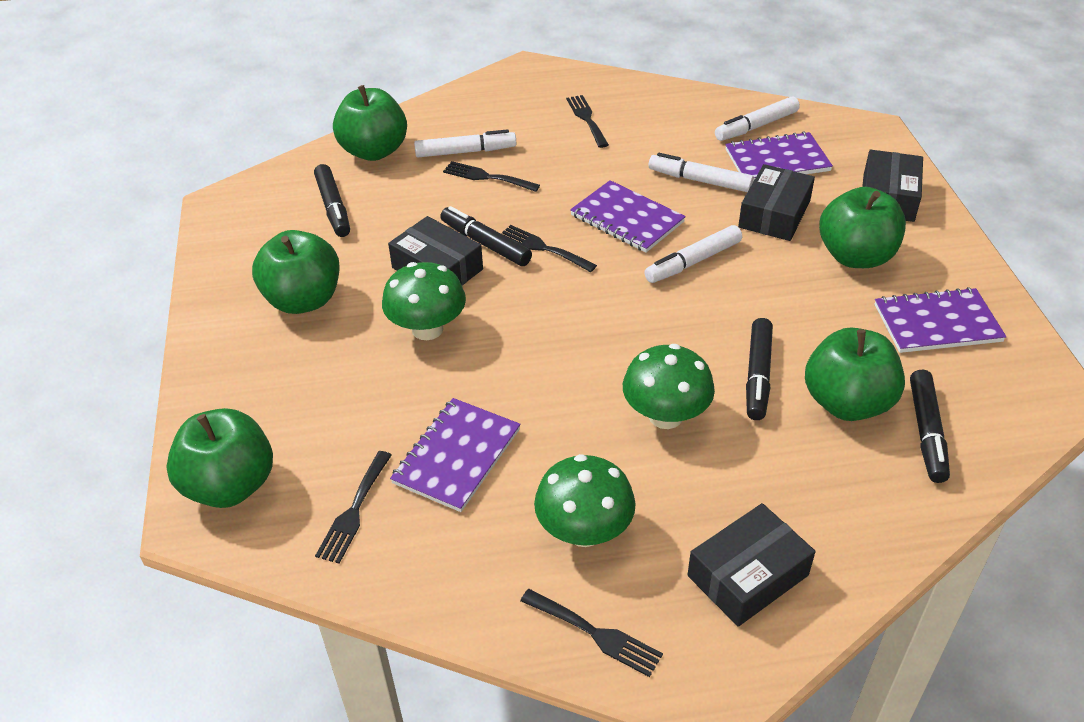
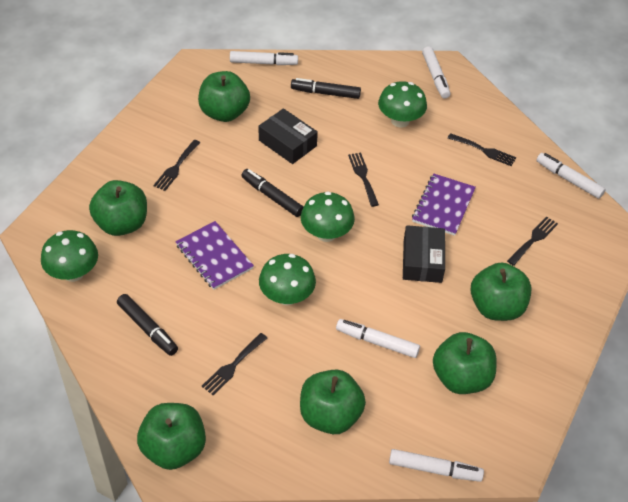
black box: [388,216,483,286] [687,503,815,627] [738,164,815,241] [862,150,923,222] = 4 -> [259,108,318,164] [403,225,445,283] = 2
black marker: [314,164,350,237] [440,206,532,266] [746,318,773,420] [910,370,950,483] = 4 -> [117,294,178,356] [241,169,304,217] [291,78,361,99] = 3
green apple: [166,408,273,508] [252,230,339,314] [333,85,407,161] [805,328,905,421] [819,187,906,268] = 5 -> [89,180,147,236] [137,403,206,470] [198,71,250,122] [300,369,366,434] [433,332,497,394] [471,263,531,321] = 6
green mushroom: [382,262,466,340] [534,454,636,547] [623,344,715,429] = 3 -> [41,230,98,282] [259,254,316,305] [301,192,355,242] [378,81,427,127] = 4
purple notebook: [390,398,521,512] [570,180,686,252] [725,132,833,182] [875,287,1006,353] = 4 -> [175,221,254,290] [412,173,476,236] = 2
white marker: [414,129,516,157] [644,225,742,283] [649,153,754,192] [715,96,800,141] = 4 -> [230,51,298,65] [336,319,420,358] [389,449,484,482] [422,46,450,98] [536,153,606,199] = 5

